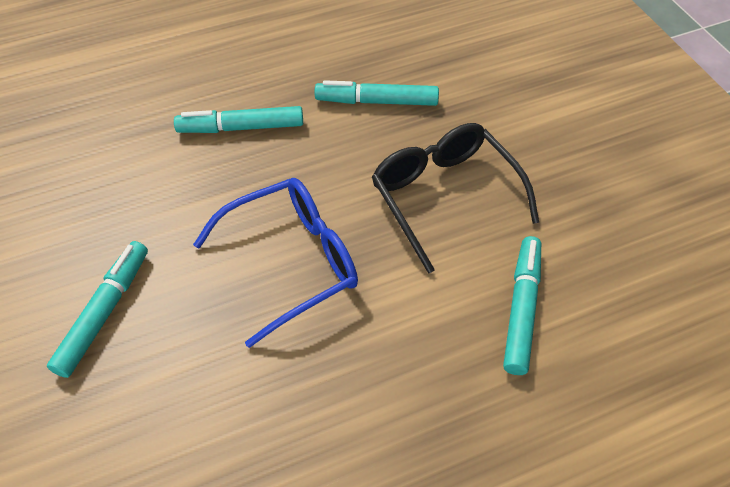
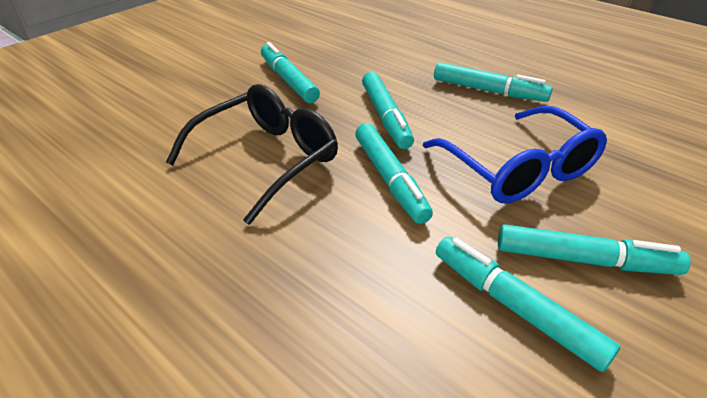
turquoise marker: [47,241,148,378] [174,106,303,133] [315,80,439,106] [503,236,541,375] = 4 -> [261,42,320,103] [355,123,433,224] [362,72,414,149] [434,62,553,102] [436,237,620,372] [498,224,691,275] = 6

